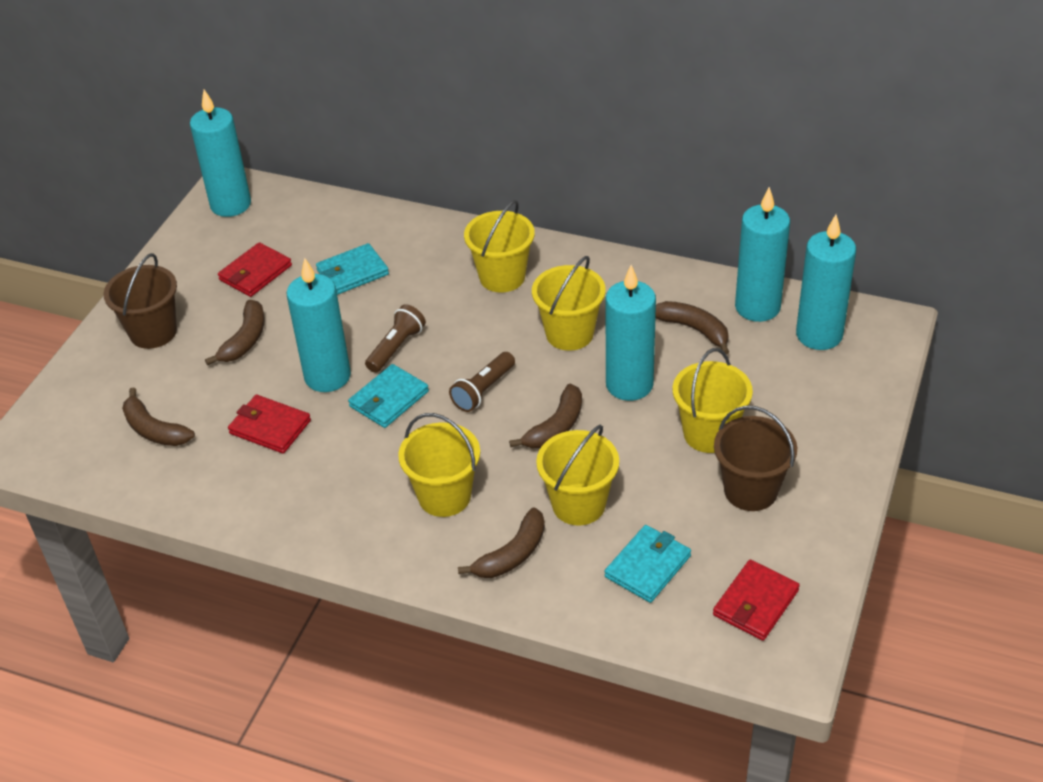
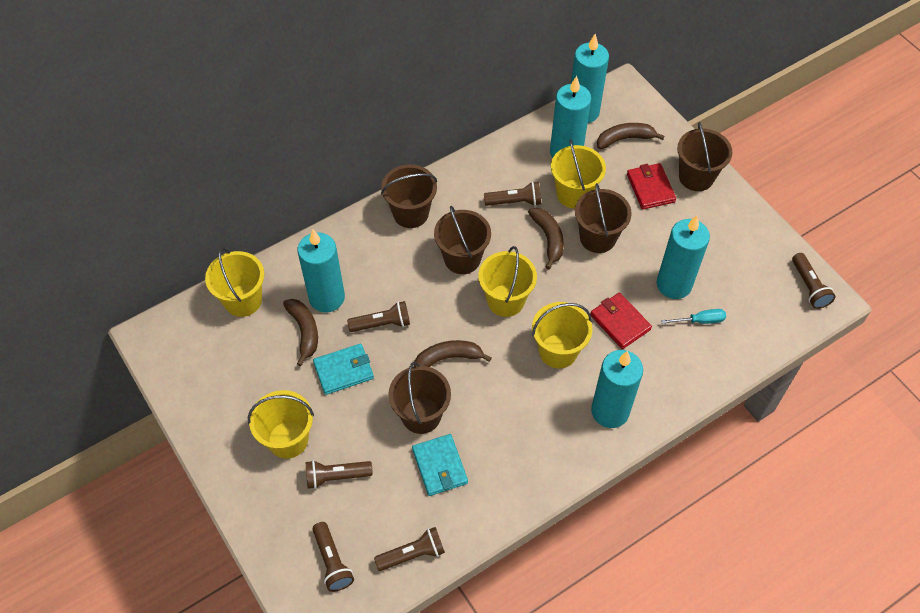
brown banana: [122,387,195,446] [205,300,265,365] [458,507,545,578] [509,384,582,448] [655,301,729,355] = 5 -> [283,299,318,366] [414,340,492,367] [528,208,564,269] [597,123,665,149] = 4
brown bucket: [104,253,177,349] [714,406,797,511] = 2 -> [381,164,437,228] [388,362,451,434] [434,206,491,274] [575,183,632,253] [677,122,732,191] = 5
brown flashlight: [365,304,426,373] [449,352,515,412] = 2 -> [305,460,373,489] [312,522,354,592] [347,301,410,332] [374,527,445,571] [484,181,541,206] [792,253,836,309] = 6
red wallet: [218,242,292,297] [228,395,311,454] [713,560,800,641] = 3 -> [590,292,652,349] [627,163,676,209] = 2
turquoise screwdriver: none = 0 -> [661,309,726,324] = 1
turquoise wallet: [316,243,389,295] [348,364,429,428] [605,525,691,603] = 3 -> [313,343,374,395] [412,434,468,496] = 2

